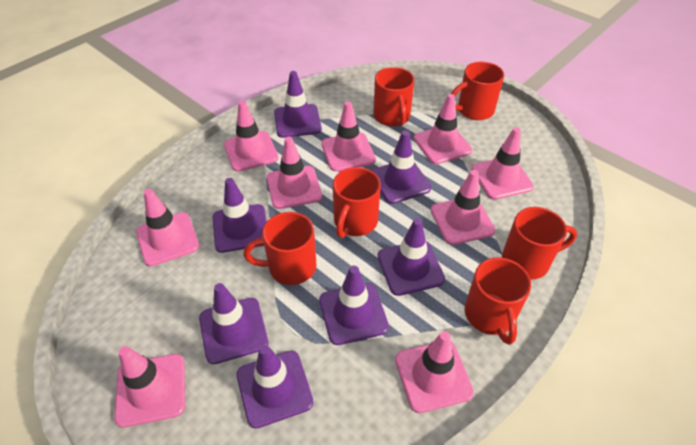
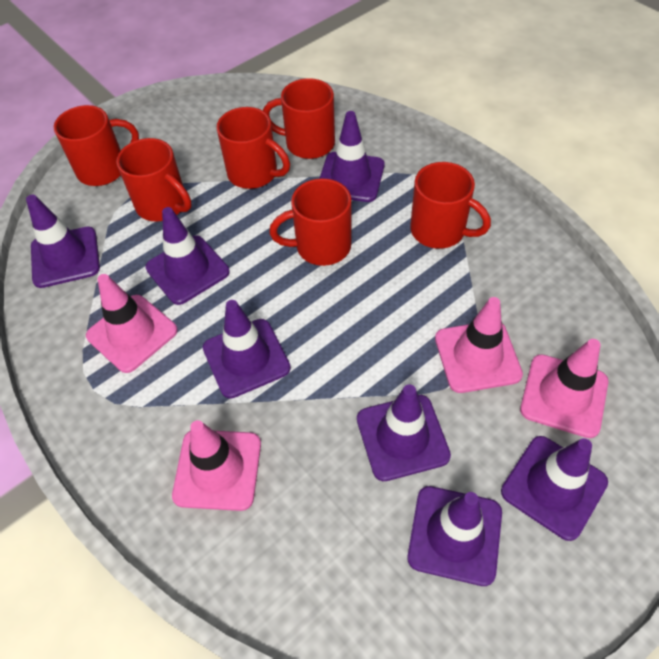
pink traffic cone: [114,346,185,428] [136,189,199,266] [224,101,278,172] [267,137,322,209] [321,101,376,172] [395,331,474,413] [414,94,472,164] [431,170,495,245] [471,127,534,199] = 9 -> [86,274,178,373] [172,420,261,511] [435,297,523,393] [520,339,608,438] = 4

